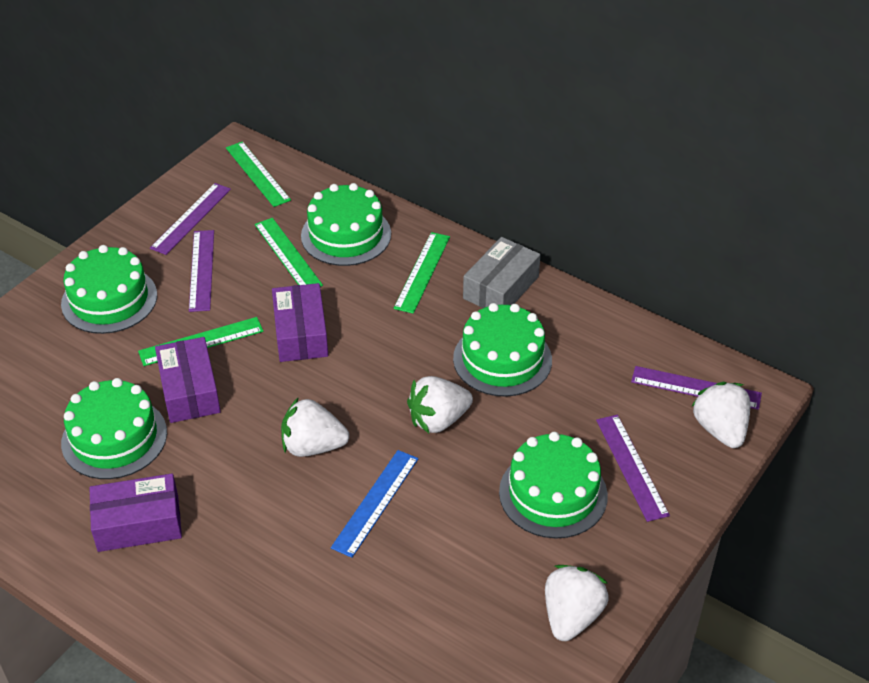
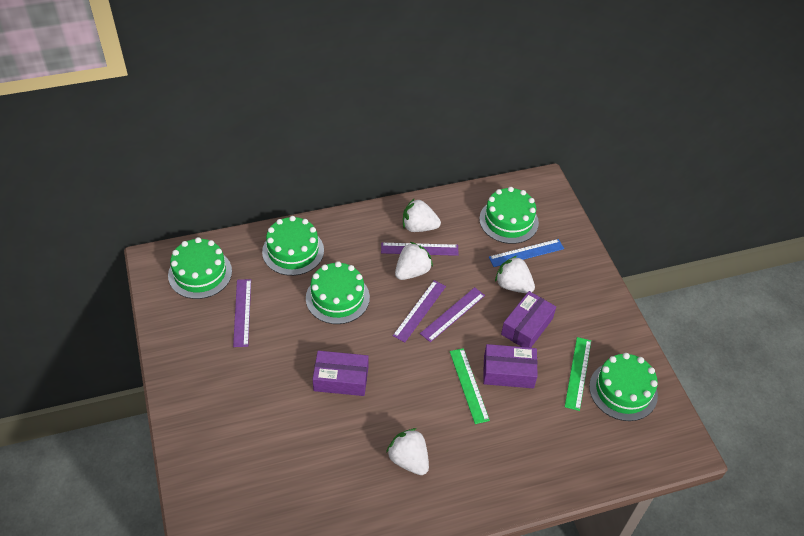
green ruler: [138,317,263,366] [226,141,291,207] [255,218,323,287] [394,232,450,314] = 4 -> [450,348,490,424] [565,337,591,411] = 2
grey box: [463,237,541,308] = 1 -> none = 0

